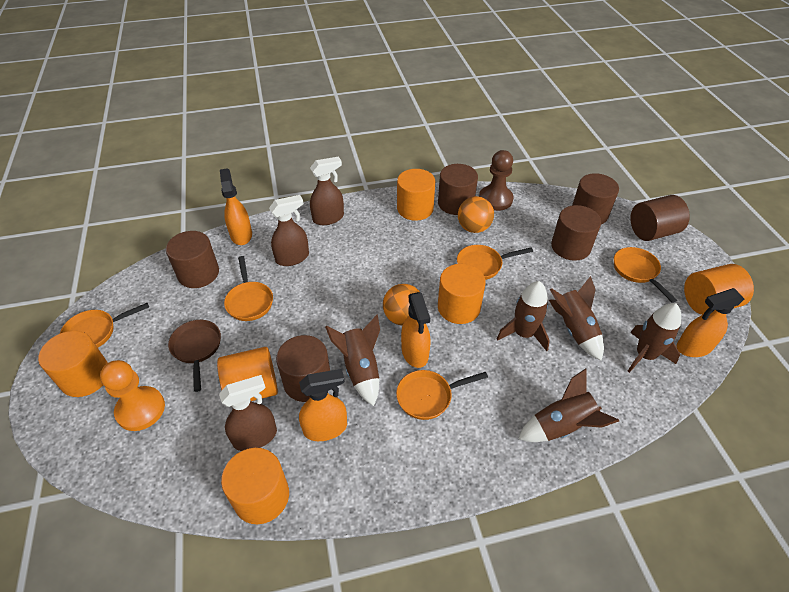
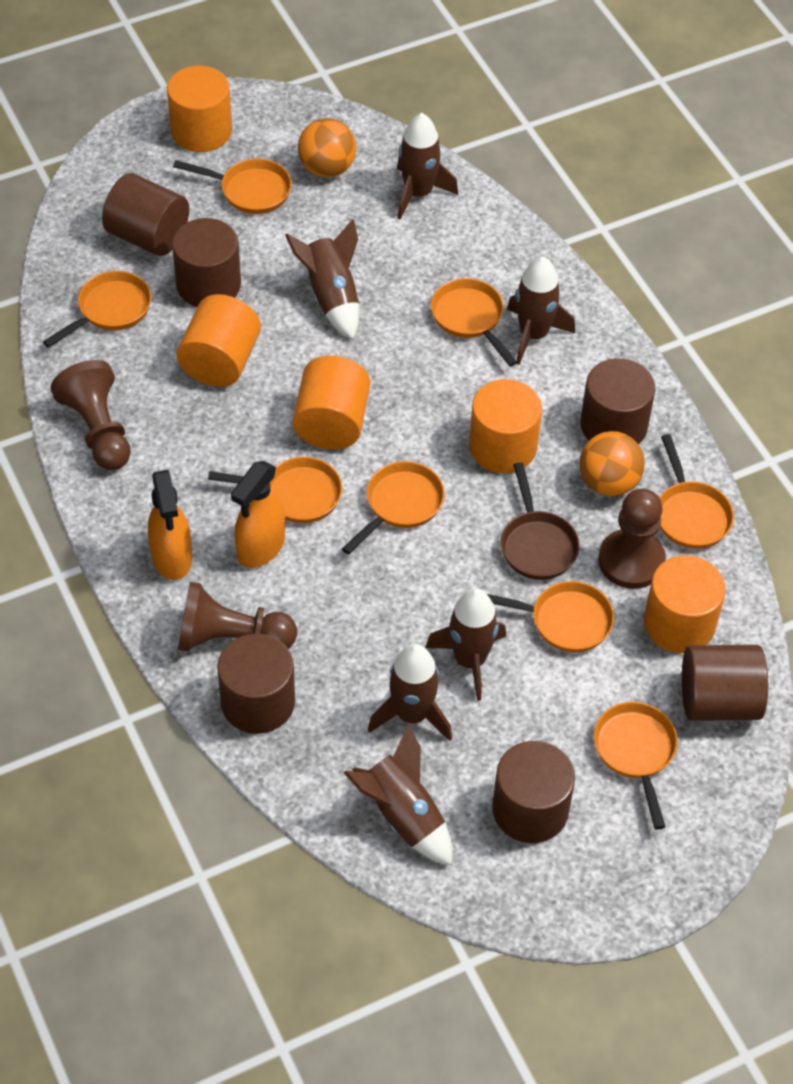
brown pawn: [479,150,513,211] = 1 -> [51,360,131,470] [178,582,297,652] [598,489,666,589] = 3
brown rocket: [325,315,380,406] [497,281,550,351] [518,369,619,442] [549,276,604,361] [628,303,681,373] = 5 -> [285,219,359,339] [344,725,452,865] [368,644,452,741] [397,113,458,219] [425,588,506,701] [507,257,575,365] = 6
brown spray bottle: [219,375,277,451] [269,195,309,266] [310,156,344,225] = 3 -> none = 0
orange cylinder: [38,331,108,397] [217,347,278,401] [221,448,289,524] [397,169,435,221] [438,264,486,324] [684,264,754,315] = 6 -> [167,66,232,152] [177,294,261,387] [293,356,370,449] [469,379,542,473] [644,555,726,653] = 5
orange pan: [60,303,149,348] [224,256,273,321] [396,370,488,420] [457,245,533,280] [614,247,677,303] = 5 -> [43,271,151,348] [173,158,292,214] [208,457,342,523] [342,461,445,554] [431,278,517,367] [487,581,614,652] [594,702,678,830] [659,434,734,549] = 8
orange pawn: [100,360,165,431] = 1 -> none = 0
orange spray bottle: [220,168,252,245] [299,369,347,441] [401,292,431,368] [677,288,744,357] = 4 -> [148,470,192,580] [231,461,285,568] = 2

